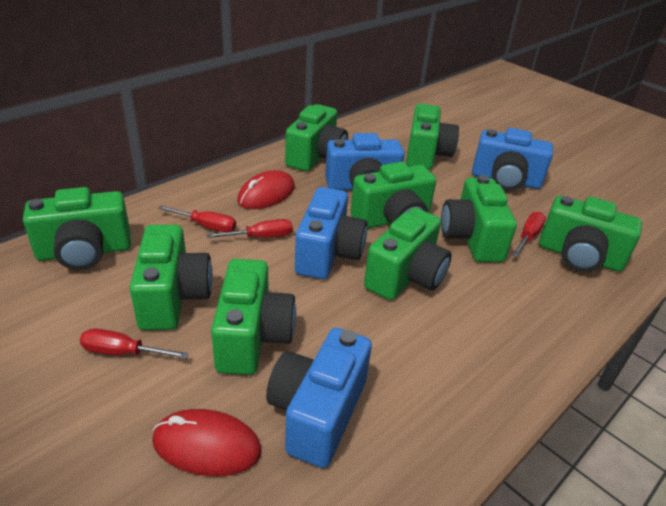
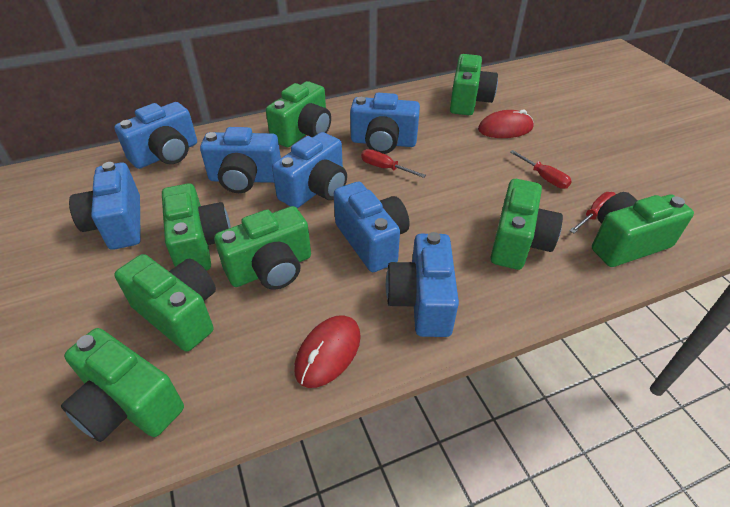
blue camera: [266,328,372,468] [295,187,367,279] [325,133,405,190] [472,128,553,191] = 4 -> [69,162,141,250] [114,102,197,169] [200,127,281,193] [272,132,347,208] [334,182,409,272] [350,93,420,154] [386,232,459,337] = 7
green camera: [23,187,131,270] [130,225,213,330] [211,259,296,375] [285,104,348,171] [351,162,436,229] [364,208,452,300] [406,104,459,170] [441,175,517,262] [539,195,642,272] = 9 -> [61,328,184,442] [114,254,216,351] [162,183,231,271] [214,206,311,290] [266,81,331,147] [450,54,498,115] [491,179,563,270] [592,192,694,267] = 8
red screwdriver: [80,328,189,359] [158,205,236,232] [207,219,293,238] [512,212,546,257] = 4 -> [361,149,426,178] [510,150,572,189] [570,192,615,233] = 3

